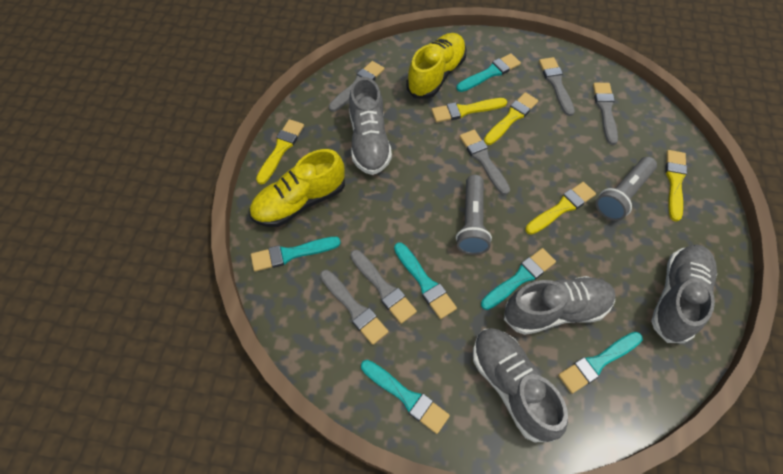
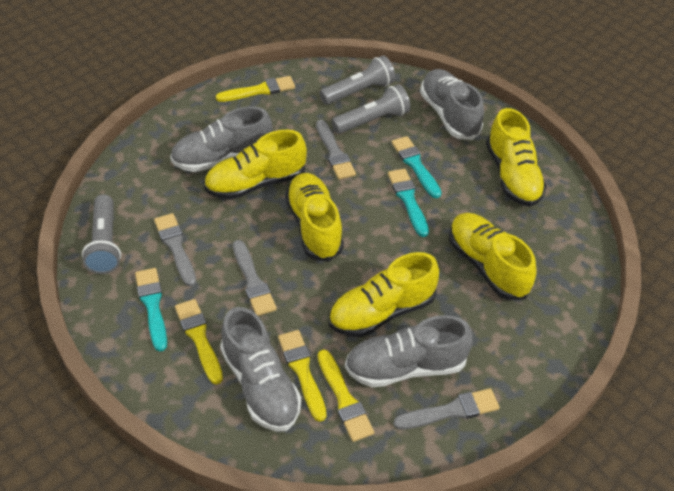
grey brush: [320,270,389,345] [329,61,384,112] [350,250,417,324] [459,130,510,195] [539,57,575,116] [593,83,618,145] = 6 -> [154,213,196,287] [233,240,277,316] [316,120,356,180] [393,388,500,430] = 4
grey flashlight: [456,175,492,255] [596,157,657,221] = 2 -> [82,194,121,274] [320,55,395,105] [331,84,411,134] = 3
turquoise brush: [251,237,341,272] [361,360,450,434] [394,242,457,319] [456,53,521,92] [481,248,556,310] [558,332,643,394] = 6 -> [135,268,167,352] [388,169,429,237] [391,136,442,198] = 3
yellow brush: [256,119,304,185] [431,98,507,122] [484,92,538,145] [525,182,596,235] [665,150,687,222] = 5 -> [175,299,223,385] [216,76,295,102] [278,330,327,422] [318,349,374,442] = 4
yellow shoe: [250,149,345,227] [406,33,466,99] = 2 -> [204,130,307,200] [285,173,344,262] [329,252,439,337] [449,213,537,300] [486,108,547,207] = 5

